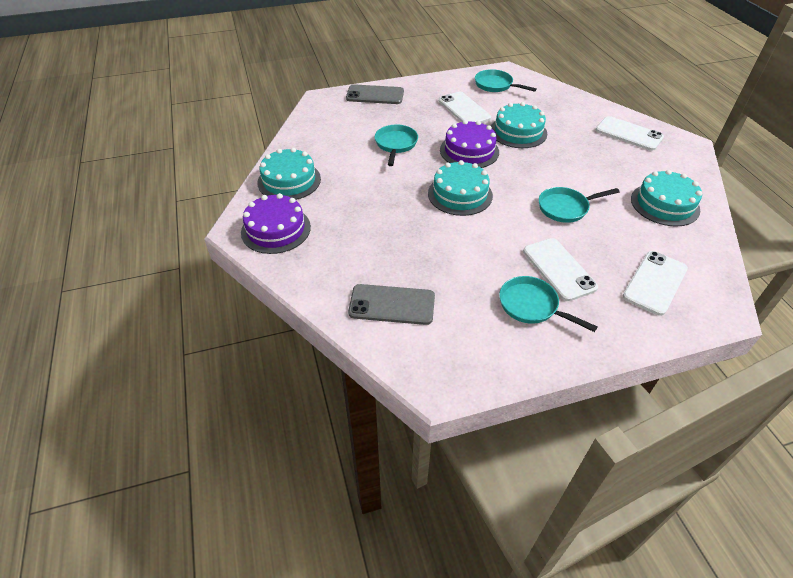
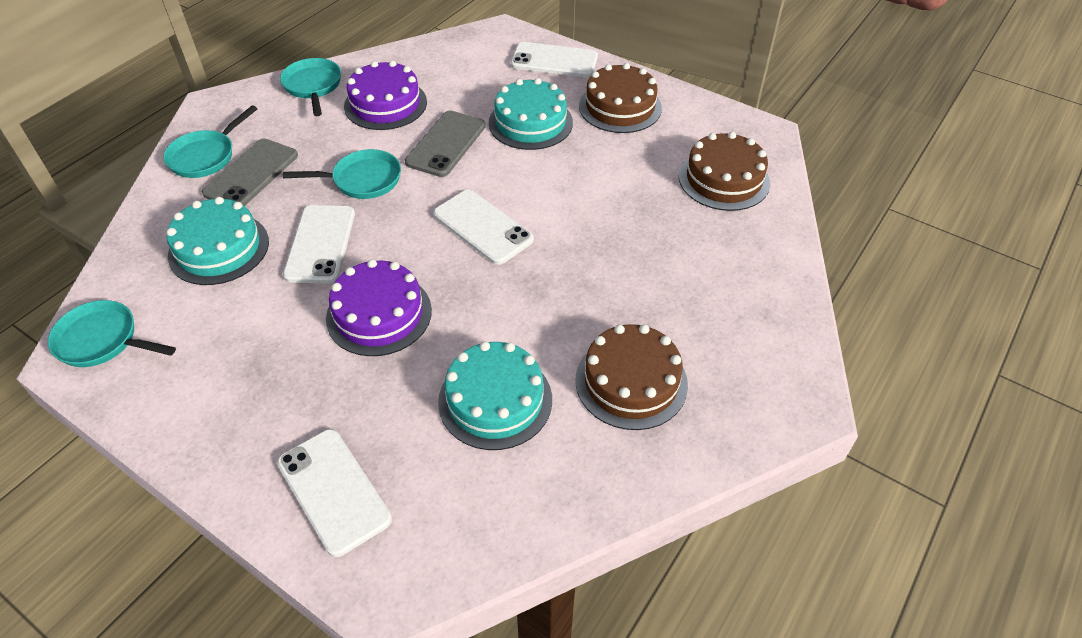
brown cake: none = 0 -> [575,324,688,430] [579,63,662,133] [679,132,770,211] = 3
turquoise cake: [257,148,321,200] [428,160,493,216] [491,102,547,148] [631,170,702,227] = 4 -> [166,197,269,285] [438,341,552,450] [489,78,573,150] = 3

